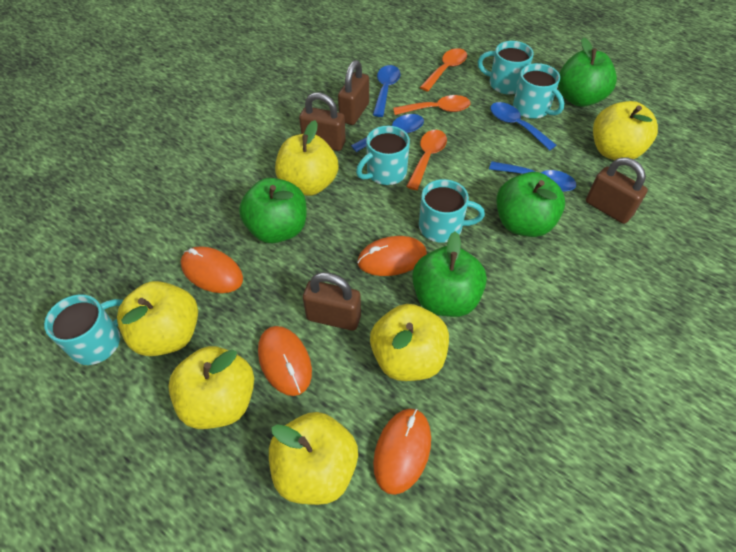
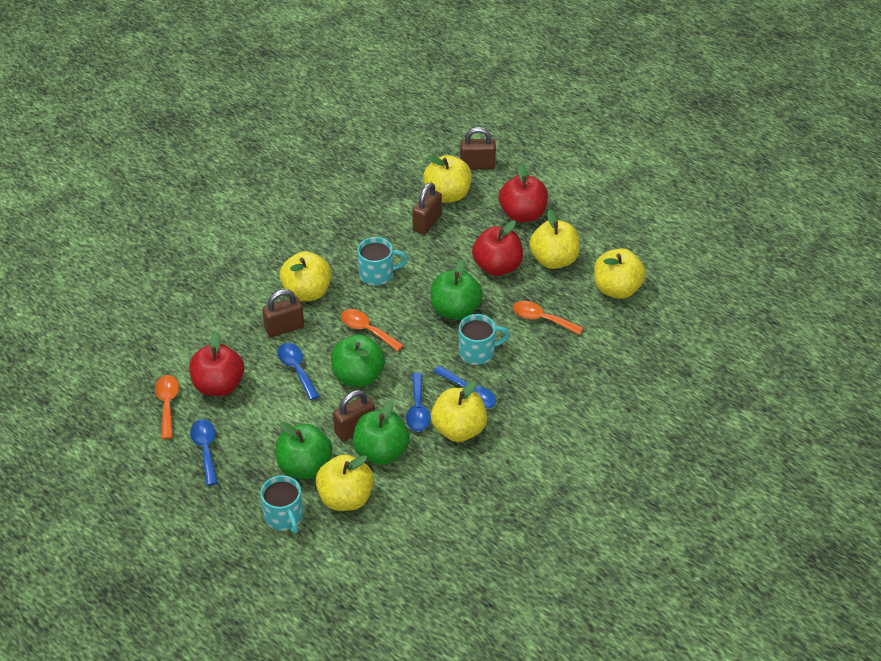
orange mouse: [181,246,243,293] [258,326,312,396] [357,236,427,276] [373,409,431,495] = 4 -> none = 0
red apple: none = 0 -> [189,332,244,396] [472,221,523,276] [499,164,548,222] = 3
turquoise mug: [44,294,123,365] [356,126,410,185] [419,179,485,243] [478,41,534,94] [513,63,564,119] = 5 -> [260,475,303,534] [357,237,408,285] [459,314,510,365] = 3

